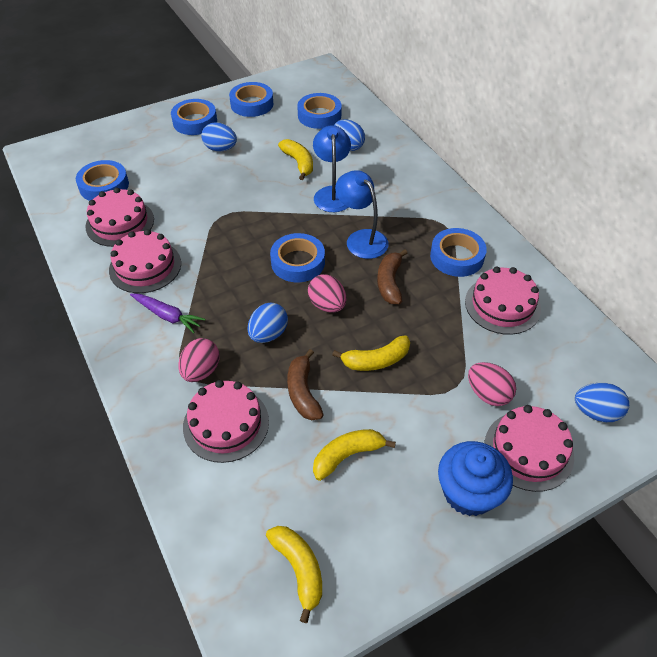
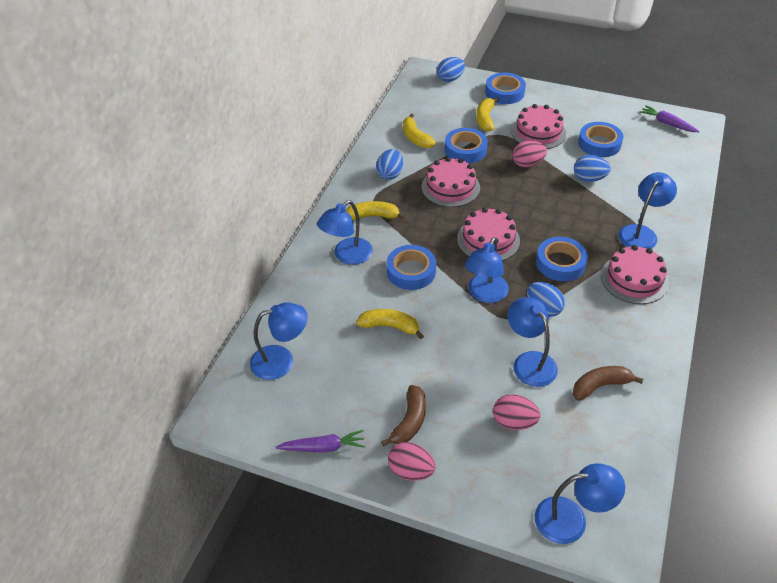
blue cupcake: [438,441,513,516] = 1 -> none = 0
blue lamp: [313,125,351,212] [335,170,389,259] = 2 -> [250,303,308,380] [317,200,373,265] [465,237,509,303] [507,297,558,387] [535,463,625,544] [619,172,677,249] = 6
blue tape: [76,160,129,201] [171,99,217,135] [229,82,273,117] [270,233,325,282] [297,93,342,129] [430,228,487,277] = 6 -> [386,245,436,290] [444,128,488,163] [485,73,526,104] [536,237,588,281] [578,122,623,157] = 5
pink cake: [85,187,154,247] [109,229,181,293] [183,380,269,463] [465,267,541,335] [485,405,574,492] = 5 -> [422,157,480,207] [457,207,520,261] [511,104,566,149] [601,245,669,304] = 4
purple carrot: [130,294,205,333] = 1 -> [275,430,365,453] [639,105,700,132] = 2

